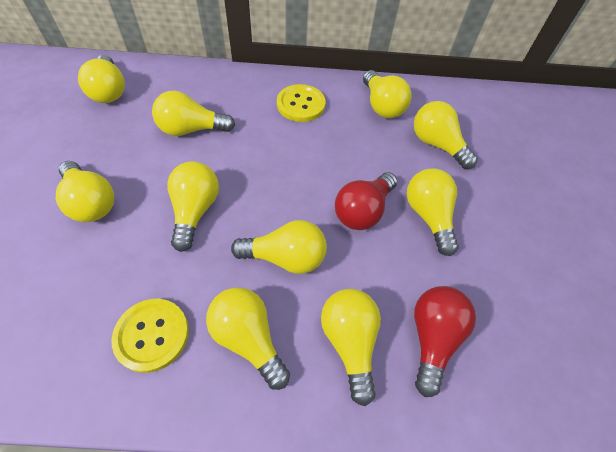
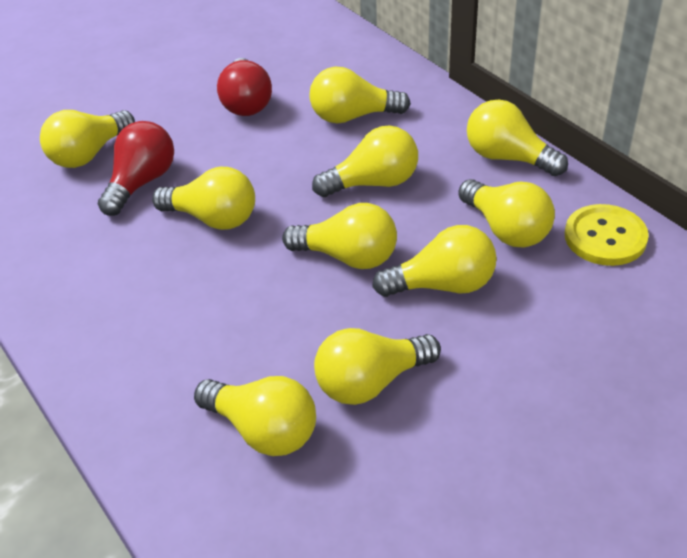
yellow button: [111,299,189,373] [277,84,325,122] = 2 -> [565,204,649,266] = 1

